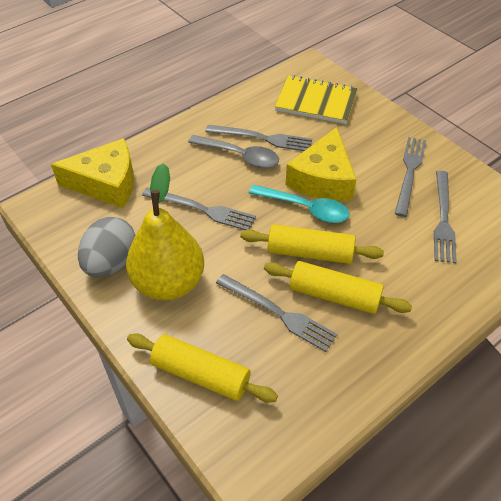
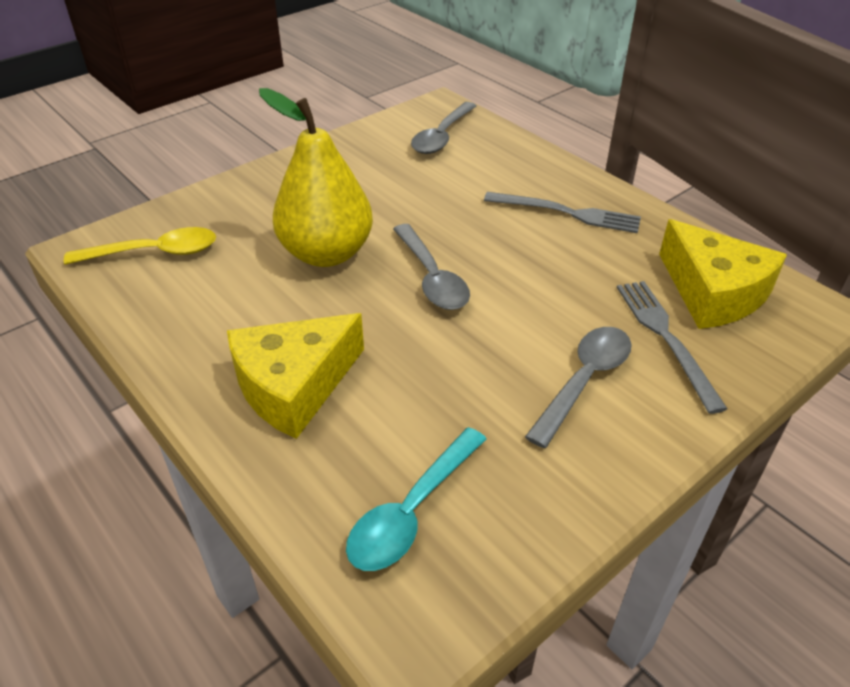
grey egg: [78,217,135,277] = 1 -> none = 0
grey fork: [142,188,256,230] [206,125,312,151] [216,274,338,352] [395,137,427,217] [434,171,457,263] = 5 -> [484,192,641,233] [617,281,727,414] = 2
grey spoon: [188,135,279,168] = 1 -> [393,224,470,310] [411,102,477,154] [525,327,632,448] = 3
yellow notebook: [275,75,358,124] = 1 -> none = 0
yellow rolling pin: [127,334,278,403] [240,224,384,264] [264,261,412,314] = 3 -> none = 0
yellow spoon: none = 0 -> [64,227,216,265] = 1

